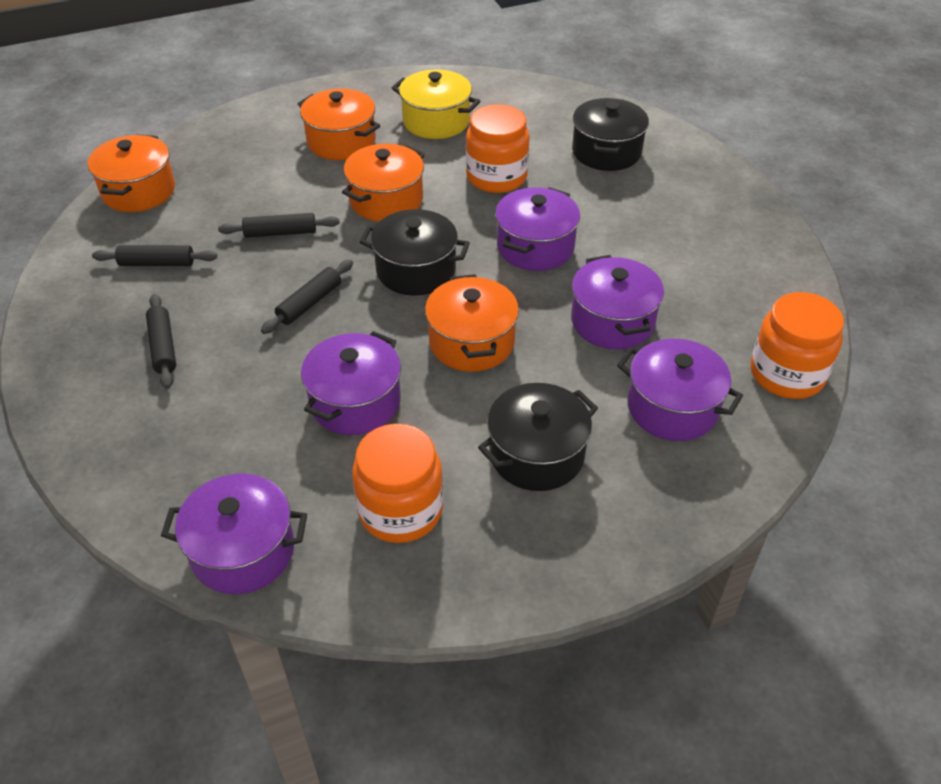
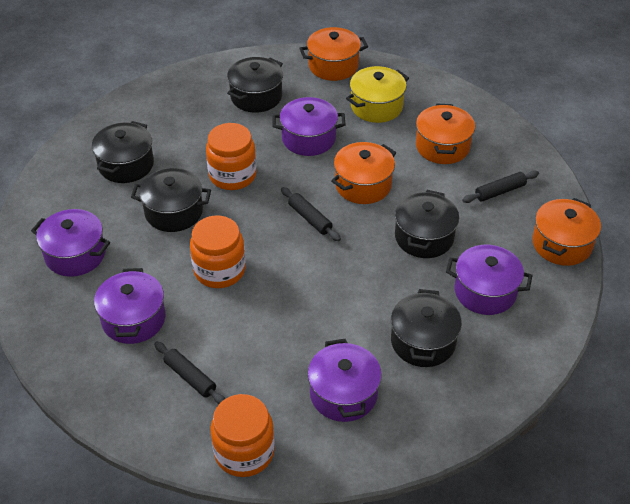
black pot: [360,209,470,296] [478,383,598,491] [572,98,649,171] = 3 -> [92,121,154,183] [131,168,211,232] [227,57,283,113] [391,289,462,367] [395,190,459,258] = 5
black rolling pin: [92,245,217,266] [146,294,176,389] [218,213,340,238] [261,259,353,334] = 4 -> [154,342,225,404] [281,187,341,241] [462,170,539,203] = 3

